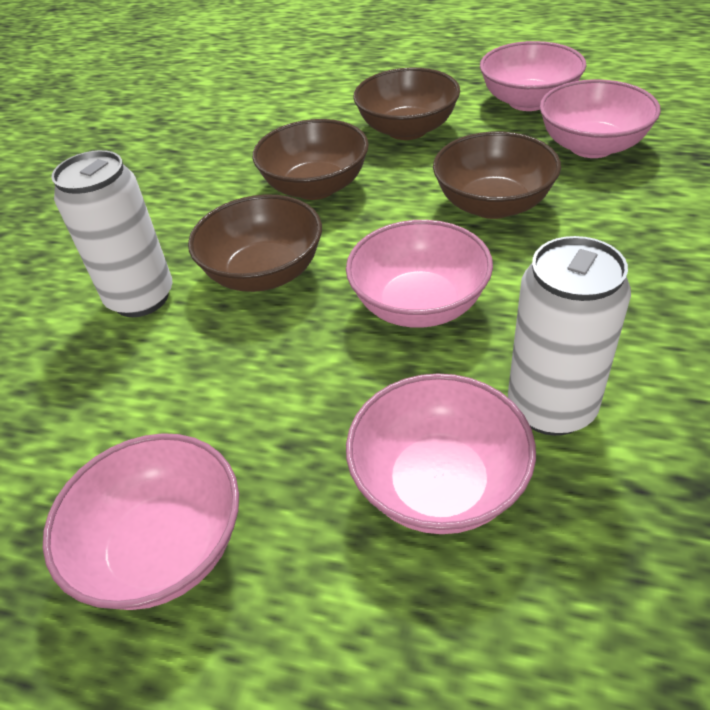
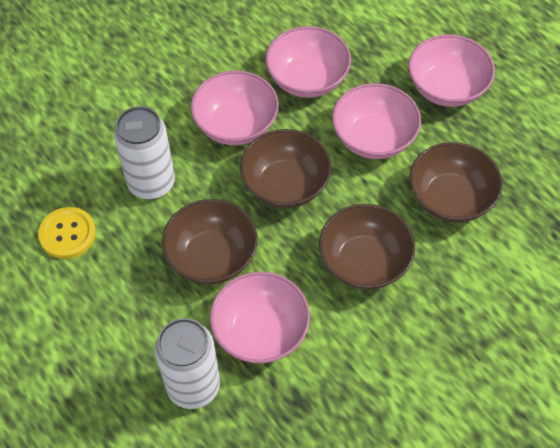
yellow button: none = 0 -> [38,207,96,259] = 1

